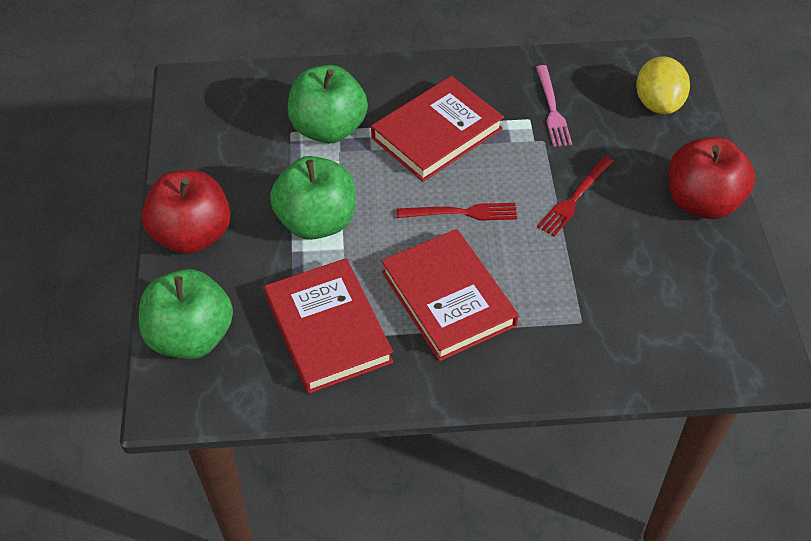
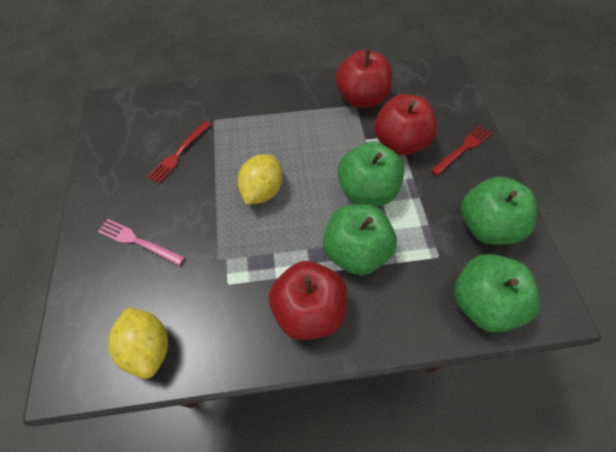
green apple: [139,269,233,359] [270,156,356,240] [288,65,368,143] = 3 -> [323,204,397,275] [338,142,405,206] [454,254,540,332] [461,177,537,245] = 4
red apple: [142,170,231,254] [669,137,755,219] = 2 -> [269,261,347,340] [336,49,392,108] [374,94,437,155] = 3
red book: [264,258,393,394] [371,76,504,182] [381,229,519,361] = 3 -> none = 0
yellow lemon: [636,56,690,114] = 1 -> [108,307,168,379] [237,154,283,205] = 2

